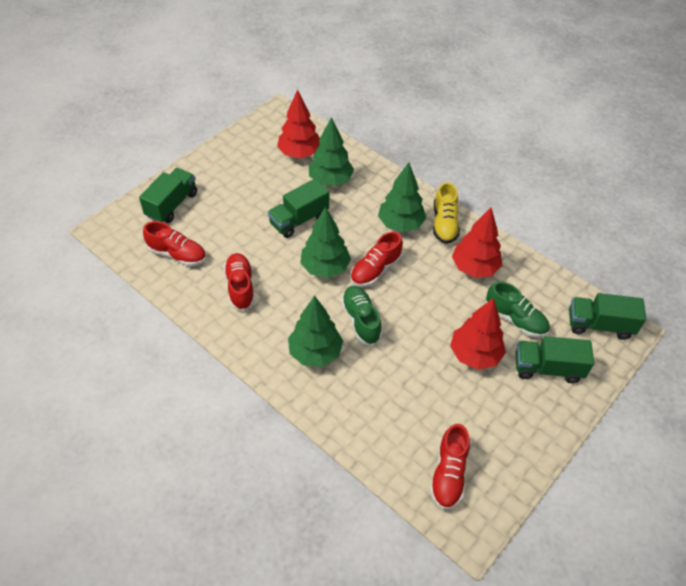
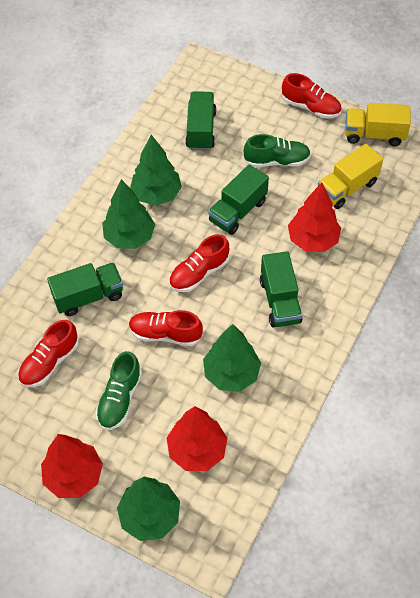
yellow shoe: [433,182,460,244] = 1 -> none = 0
yellow truck: none = 0 -> [318,144,383,209] [345,103,411,146] = 2

